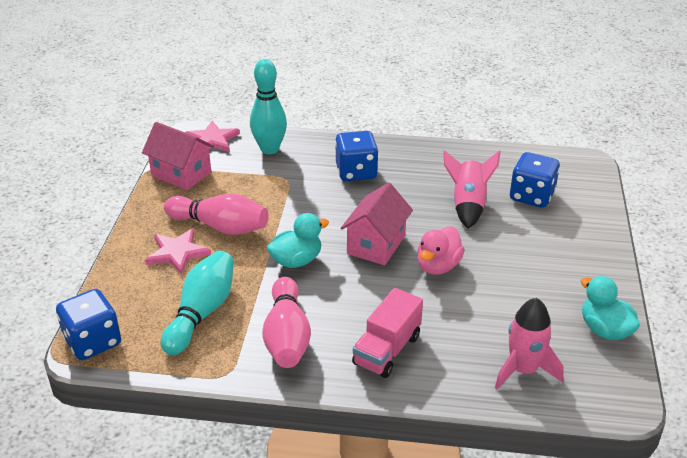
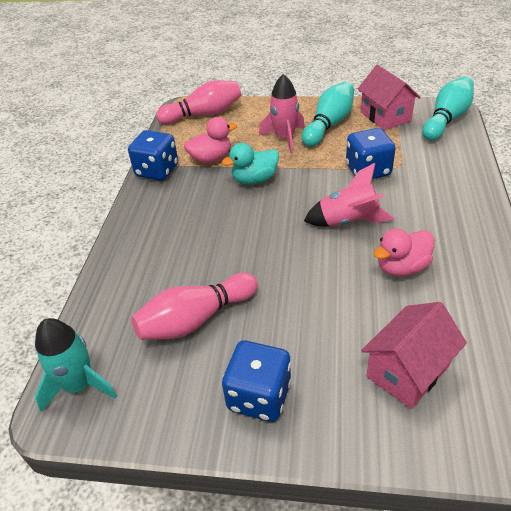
pink duck: [417,226,465,275] = 1 -> [184,117,237,163] [373,229,434,277] = 2
pink star: [145,228,211,275] [185,121,240,152] = 2 -> none = 0
pink truck: [352,288,423,378] = 1 -> none = 0
turquoise duck: [267,213,329,268] [581,276,640,340] = 2 -> [222,143,279,185] = 1
turquoise rocket: none = 0 -> [35,318,117,412] = 1

